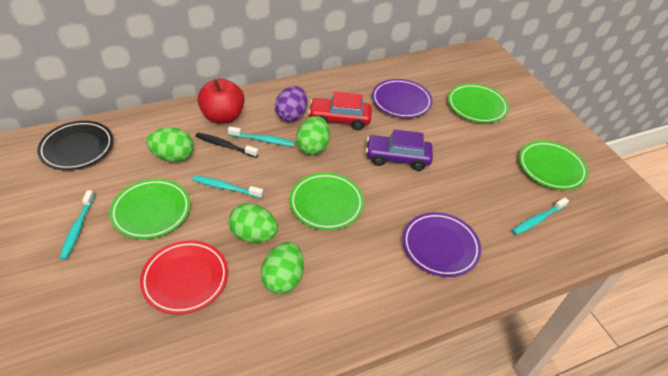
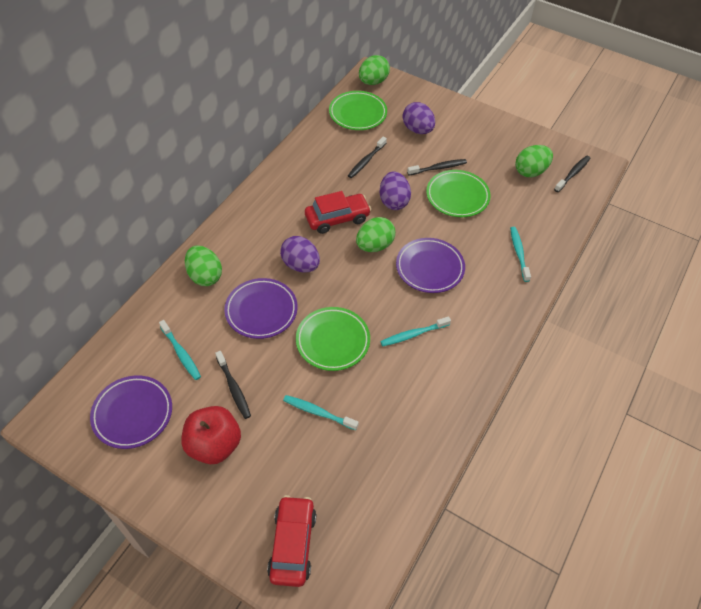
black plate: [37,121,113,170] = 1 -> none = 0
black toothbrush: [195,133,258,158] = 1 -> [215,351,251,419] [348,137,387,178] [407,159,467,175] [554,156,591,192] = 4
green plate: [109,179,190,239] [289,173,364,230] [448,84,509,123] [519,141,588,190] = 4 -> [296,307,370,371] [329,91,387,130] [426,170,491,217] = 3
purple car: [366,129,433,171] = 1 -> none = 0
purple egg: [275,86,307,122] = 1 -> [280,236,320,272] [379,171,411,210] [402,102,435,134] = 3
purple plate: [372,79,433,118] [402,212,481,277] = 2 -> [90,375,172,449] [224,278,298,339] [396,238,465,293] = 3
red car: [308,92,372,130] = 1 -> [267,495,316,587] [305,191,371,234] = 2
red plate: [140,240,228,315] = 1 -> none = 0

